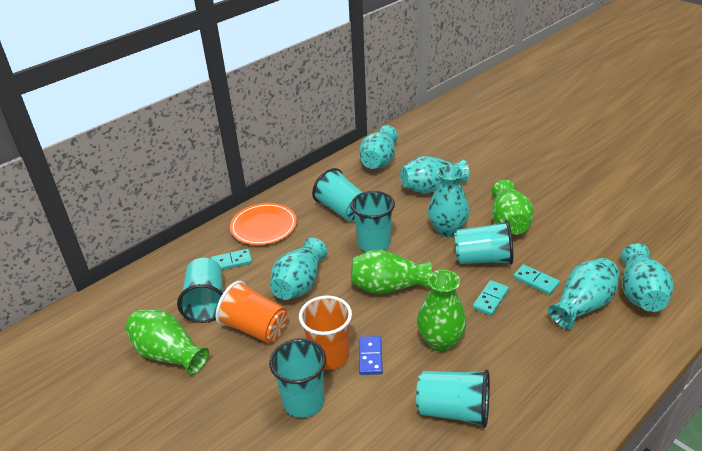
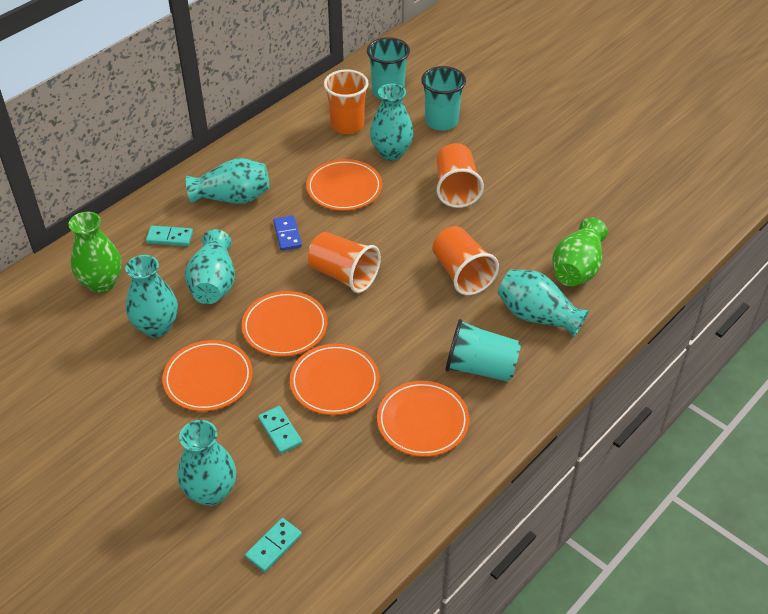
green vase: [125,309,209,375] [351,249,432,294] [417,270,467,352] [492,180,534,235] = 4 -> [68,212,122,293] [552,217,608,286] = 2
orange cup: [215,281,288,343] [299,295,352,370] = 2 -> [308,232,381,293] [324,69,369,134] [432,226,499,295] [437,143,484,208] = 4
orange plate: [230,203,297,245] = 1 -> [162,340,253,411] [242,291,328,357] [290,344,379,415] [306,159,382,211] [377,381,469,457] = 5
turquoise cup: [177,258,223,323] [269,338,326,418] [312,168,362,222] [351,191,395,252] [416,369,490,428] [454,220,513,265] = 6 -> [367,37,410,99] [421,66,466,131] [446,319,521,382] = 3

